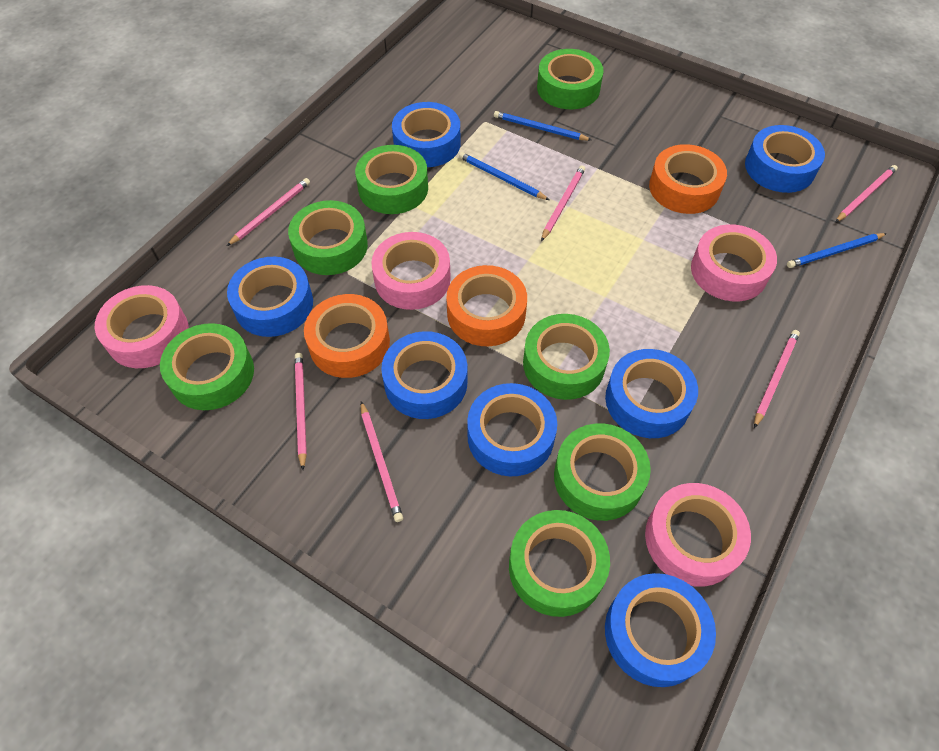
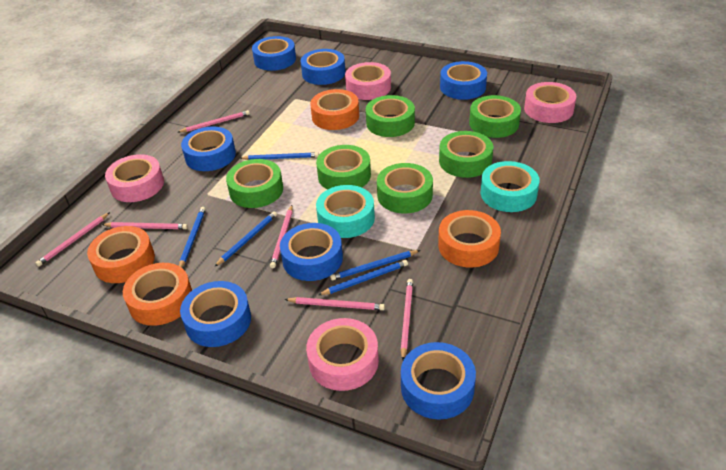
blue pencil: [459,152,549,200] [494,111,592,141] [787,233,887,268] = 3 -> [179,207,206,268] [214,211,277,267] [240,152,319,160] [318,260,408,295] [330,250,420,281] = 5
green tape: [160,323,254,410] [288,200,368,275] [355,145,428,214] [509,510,610,617] [523,314,610,400] [537,49,604,109] [554,423,651,521] = 7 -> [226,159,283,208] [316,145,371,190] [366,95,415,137] [377,163,433,213] [439,131,493,178] [469,95,521,138] = 6
orange tape: [304,294,390,378] [446,265,527,346] [649,144,727,214] = 3 -> [87,226,155,283] [123,263,192,326] [310,89,359,130] [438,210,501,267] = 4
turquoise tape: none = 0 -> [316,185,375,238] [481,161,540,212] = 2

